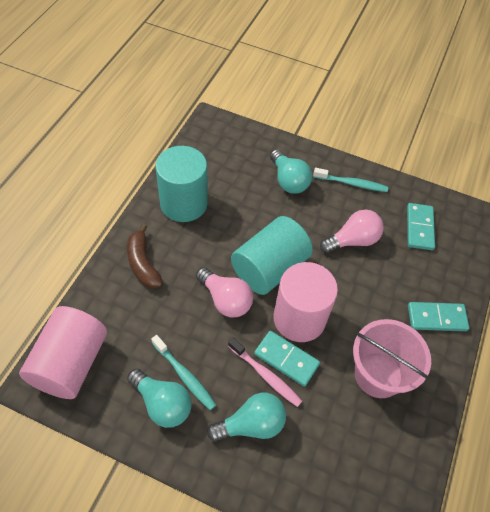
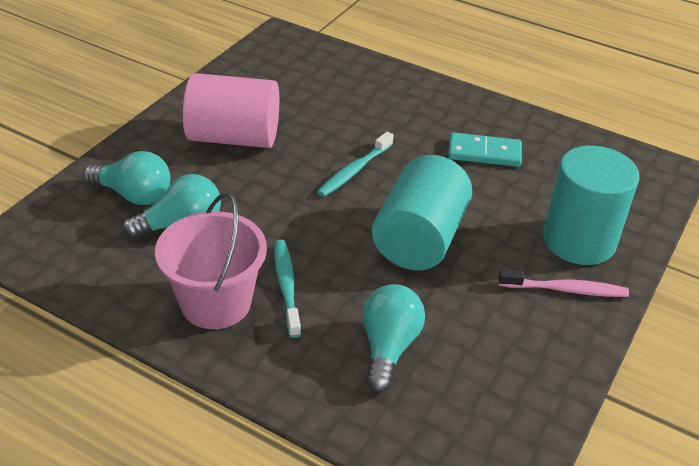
brown banana: [127,224,163,289] = 1 -> none = 0
pink cylinder: [19,306,107,399] [273,262,338,342] = 2 -> [183,73,279,148] = 1
pink light bulb: [196,267,253,318] [320,210,384,253] = 2 -> none = 0
turquoise domino: [254,331,320,387] [407,203,435,250] [408,302,469,331] = 3 -> [448,132,522,167] = 1

